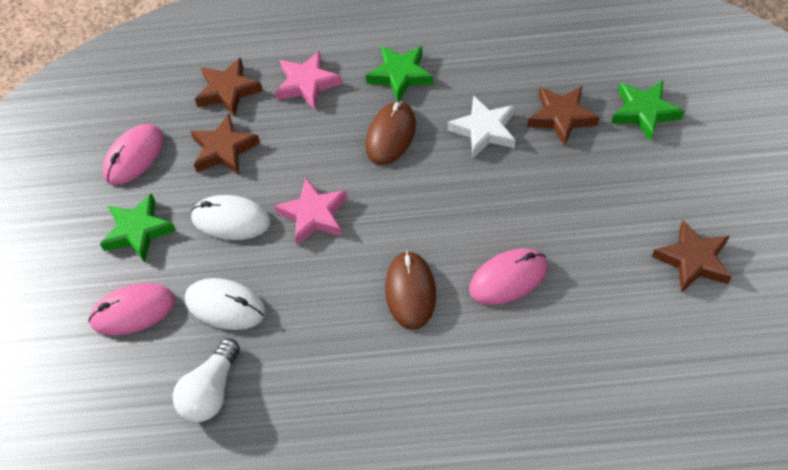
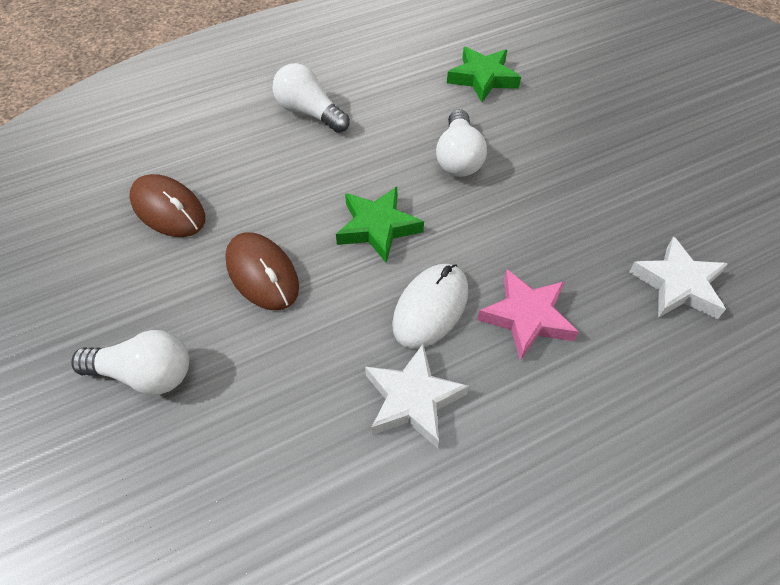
brown star: [190,114,260,175] [195,58,263,117] [528,86,600,147] [652,220,732,293] = 4 -> none = 0
green star: [100,193,176,262] [366,46,433,102] [611,81,684,141] = 3 -> [336,187,424,263] [447,47,521,102] = 2
pink mouse: [88,283,175,335] [103,124,164,185] [469,248,548,305] = 3 -> none = 0
pink star: [274,178,347,245] [275,51,342,110] = 2 -> [477,269,579,360] = 1
white light bulb: [173,339,240,422] = 1 -> [72,330,189,395] [272,63,350,133] [436,109,487,177] = 3
white mouse: [185,278,266,330] [191,195,271,240] = 2 -> [392,264,468,349] = 1
white star: [448,95,515,158] = 1 -> [365,344,469,448] [629,236,728,319] = 2

